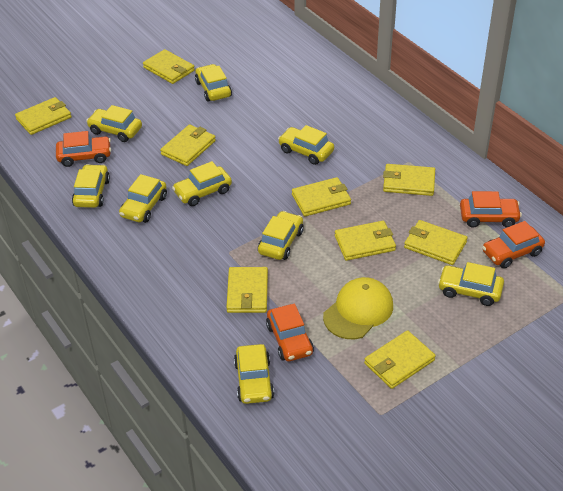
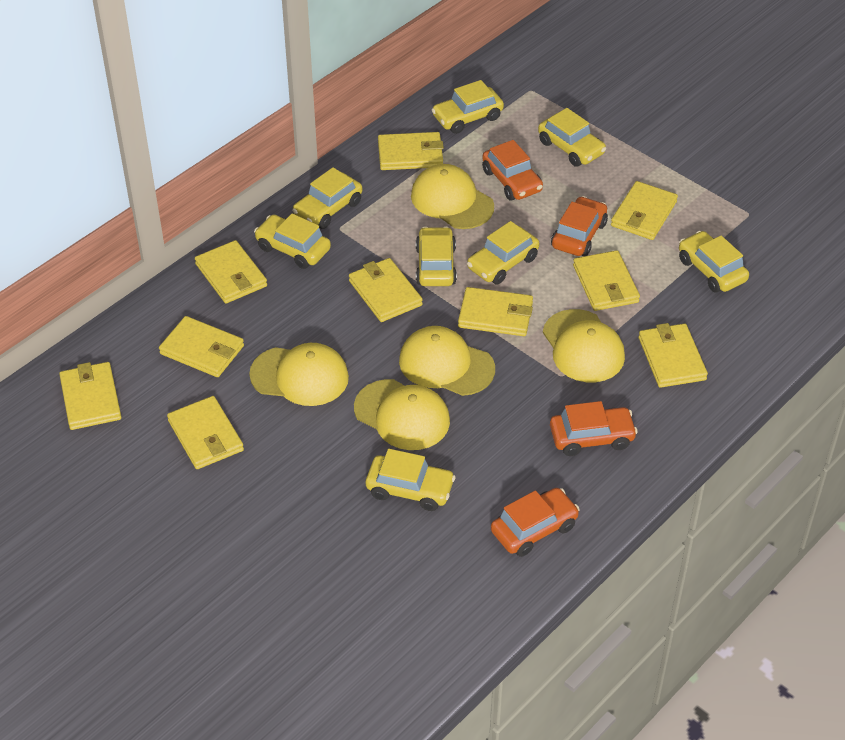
yellow cap: [323,277,393,339] = 1 -> [249,343,349,406] [354,379,450,450] [399,326,495,396] [411,164,494,229] [543,309,625,382] = 5
yellow car: [72,164,110,208] [86,105,142,142] [119,174,167,223] [172,161,232,206] [195,64,232,102] [234,344,274,404] [258,211,304,260] [278,125,334,165] [438,262,504,306] = 9 -> [254,214,331,269] [292,167,362,229] [366,449,456,511] [416,227,457,286] [432,80,504,134] [467,221,539,284] [538,108,606,167] [679,231,749,293] = 8
yellow wallet: [15,97,72,135] [143,49,195,84] [160,124,216,166] [226,267,268,313] [292,177,351,217] [335,221,396,261] [364,330,436,389] [383,164,435,196] [404,220,467,265] = 9 -> [59,362,121,430] [159,316,244,377] [167,396,244,469] [195,240,267,303] [349,258,423,322] [378,132,444,170] [458,287,533,336] [573,250,640,311] [611,181,678,240] [639,323,708,388] = 10

